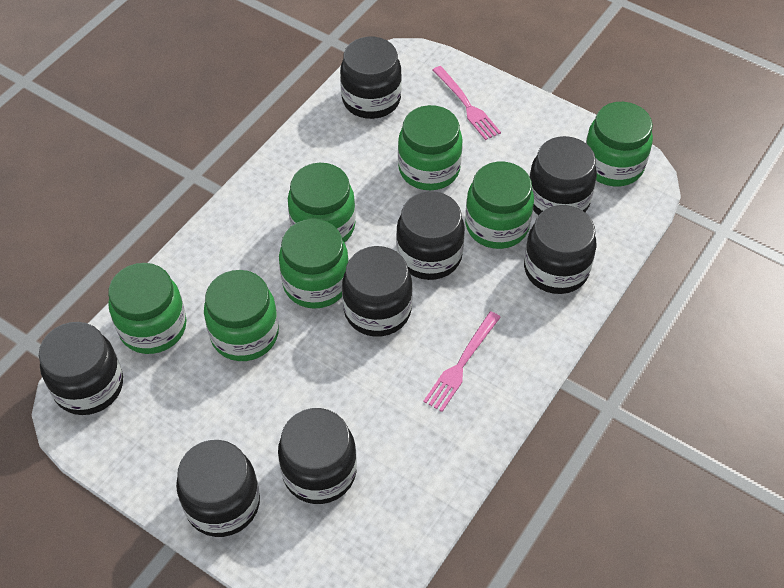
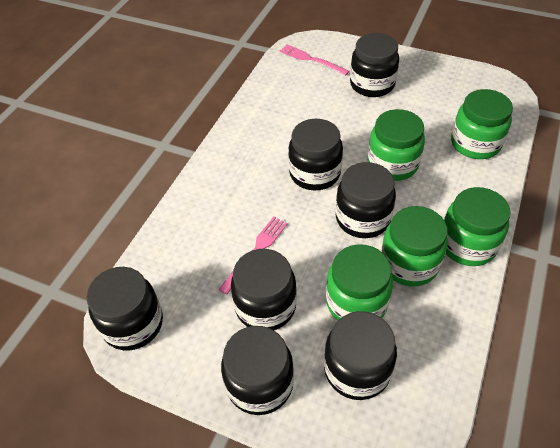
black jar: [39,322,123,415] [176,440,260,537] [278,408,357,504] [340,37,402,119] [342,246,413,337] [396,191,465,280] [524,205,597,294] [529,136,597,215] = 8 -> [87,267,163,350] [221,326,294,415] [231,249,297,330] [288,119,343,190] [324,311,397,400] [336,162,396,238] [350,33,399,97] = 7
green jar: [108,263,187,354] [204,270,279,361] [279,219,349,309] [288,163,356,243] [398,105,463,190] [465,162,534,249] [586,102,653,186] = 7 -> [326,244,393,320] [368,109,425,181] [381,206,448,286] [444,187,511,266] [451,89,513,159] = 5

